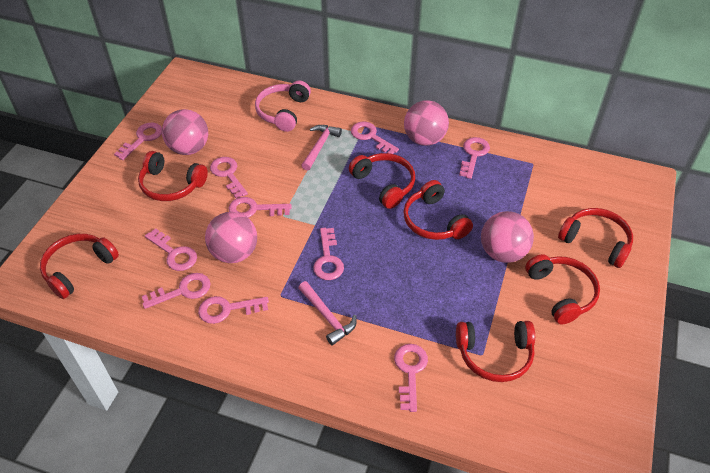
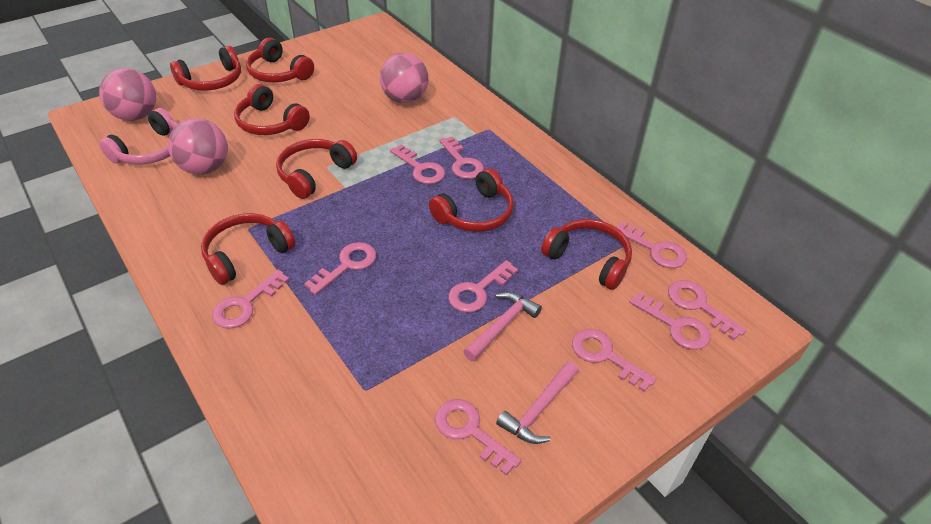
pink ball: [162,109,208,155] [205,212,257,263] [404,100,449,146] [481,211,534,263] = 4 -> [99,68,156,121] [168,118,228,175] [380,53,429,104] = 3

